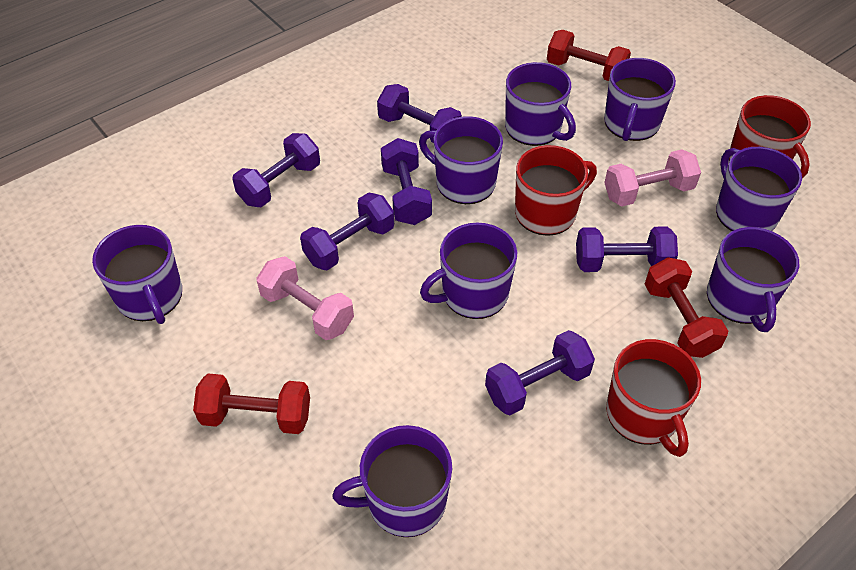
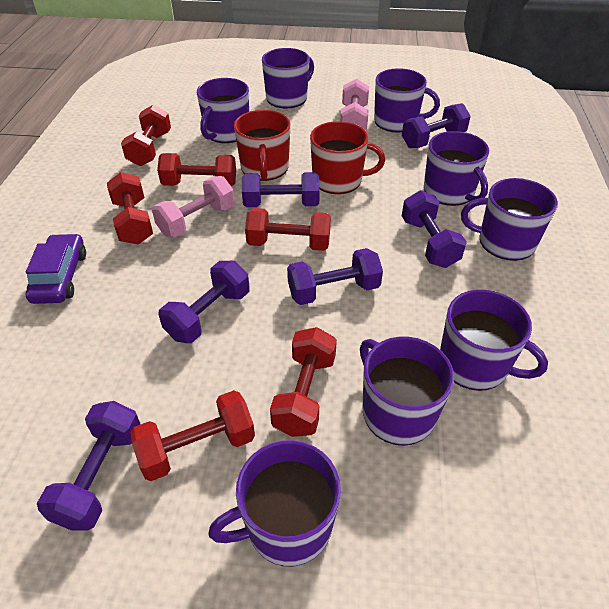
purple car: none = 0 -> [26,233,86,304] = 1
red dumbbell: [193,374,310,434] [547,30,631,81] [645,257,728,358] = 3 -> [107,172,153,245] [121,105,171,166] [130,390,255,481] [157,153,236,187] [245,208,331,251] [270,327,337,437] = 6
red mug: [515,145,597,236] [606,339,701,457] [729,95,811,178] = 3 -> [234,110,291,181] [310,121,385,194] = 2

